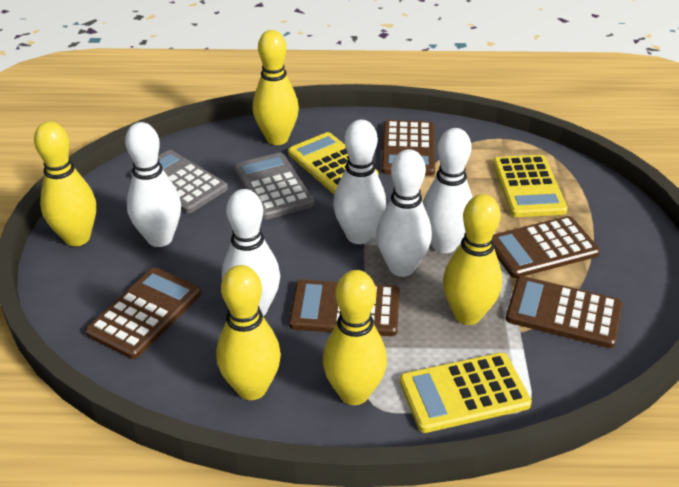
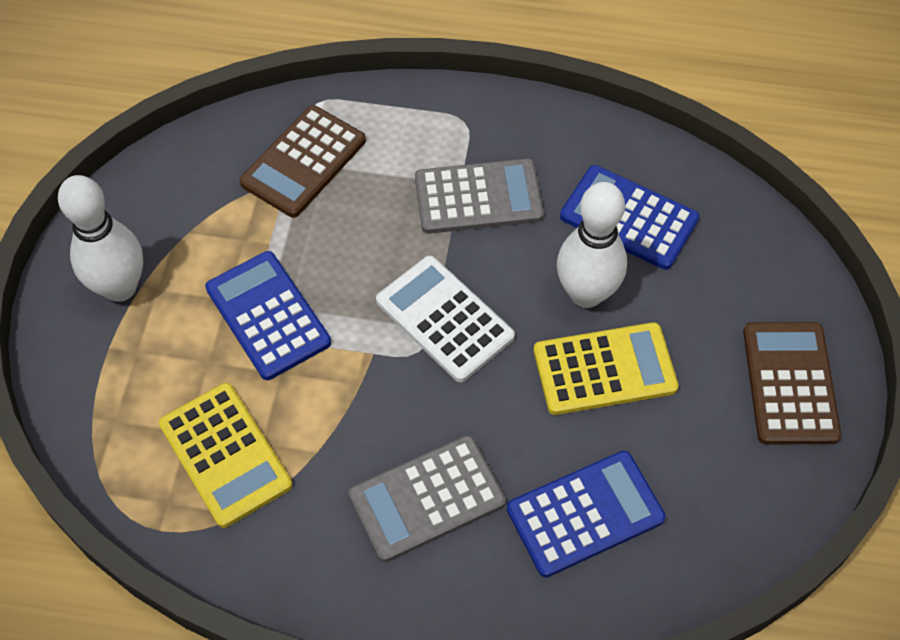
blue calculator: none = 0 -> [205,251,331,380] [507,451,666,577] [560,165,700,270] = 3
brown calculator: [85,267,201,359] [289,280,400,336] [381,120,435,176] [493,216,600,278] [506,276,623,348] = 5 -> [239,105,366,218] [743,322,841,444] = 2
white bowling pin: [125,122,181,247] [222,189,280,316] [333,120,386,244] [376,149,432,277] [423,128,473,253] = 5 -> [58,175,143,302] [557,182,627,308] = 2
white calculator: none = 0 -> [376,256,515,382] = 1
yellow bowling pin: [34,122,96,246] [216,265,281,400] [253,30,299,145] [323,270,387,405] [443,194,502,325] = 5 -> none = 0
yellow calculator: [288,132,378,194] [399,352,532,433] [493,155,568,217] = 3 -> [159,383,292,528] [534,322,679,415] = 2

